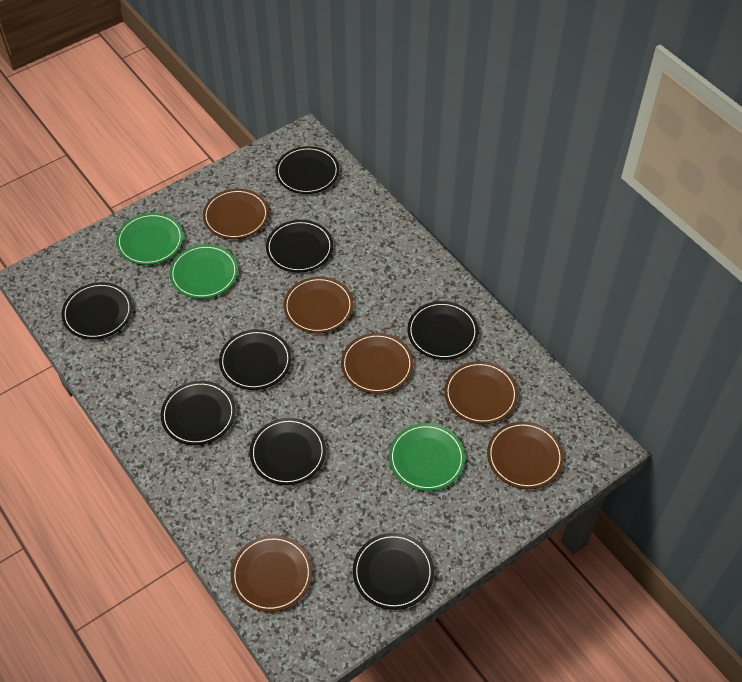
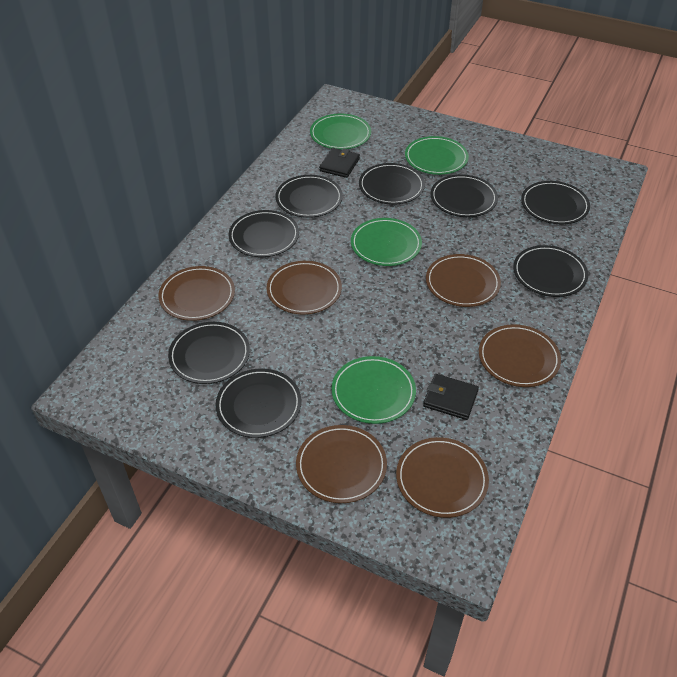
black wallet: none = 0 -> [319,148,360,178] [423,374,479,420] = 2
green plate: [116,213,184,265] [169,244,238,299] [389,423,465,491] = 3 -> [310,114,371,150] [332,356,416,424] [351,218,422,266] [405,136,469,175] = 4

